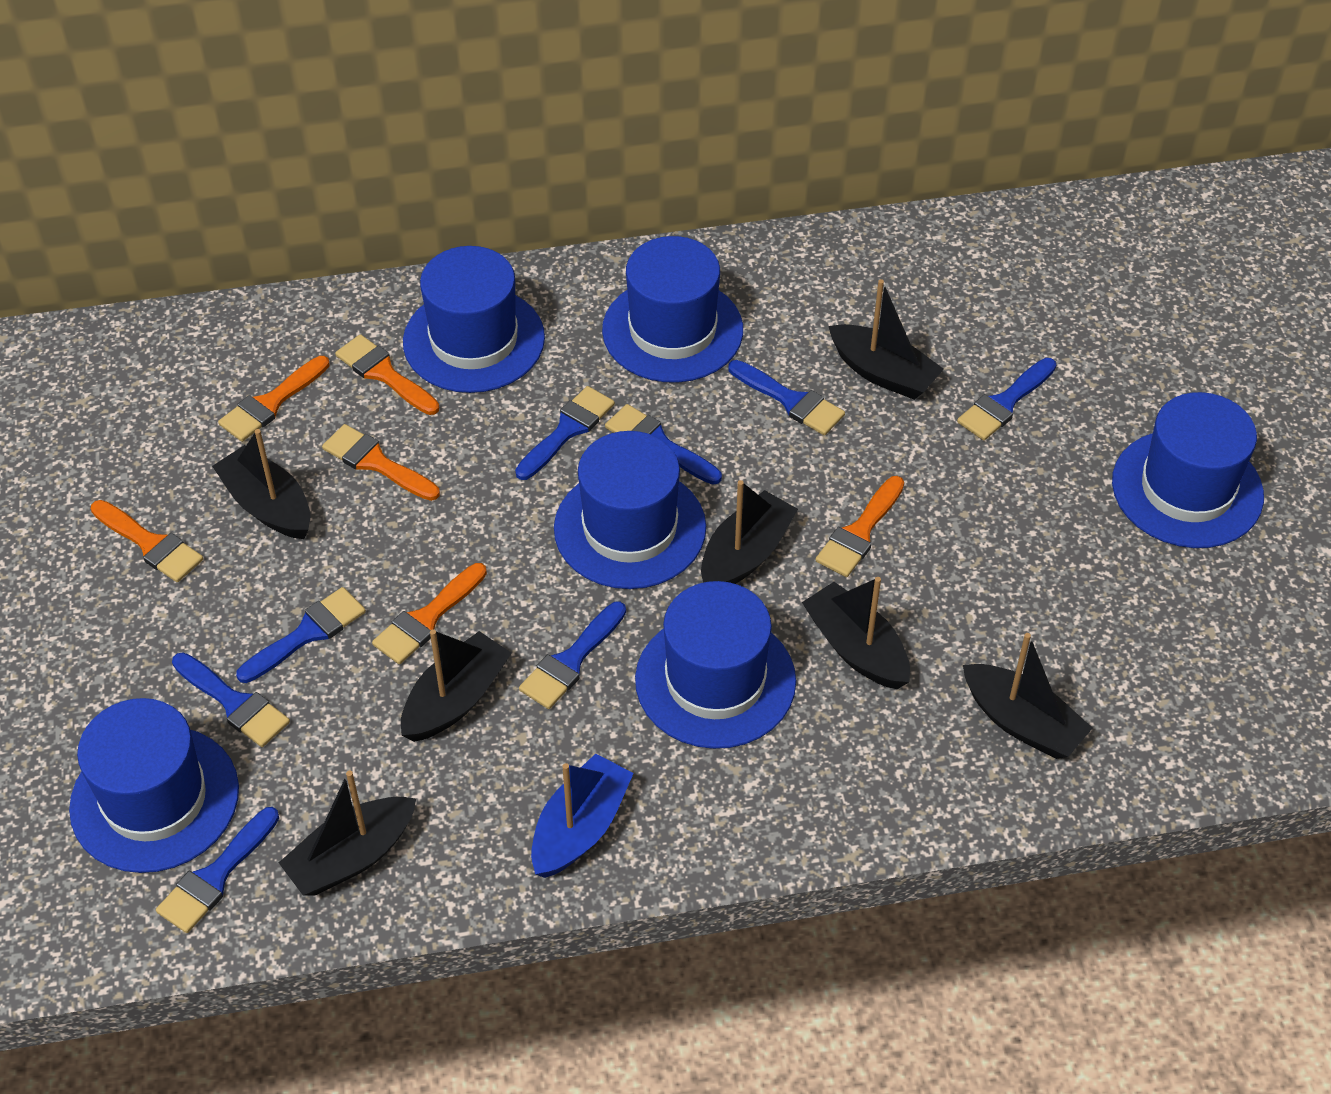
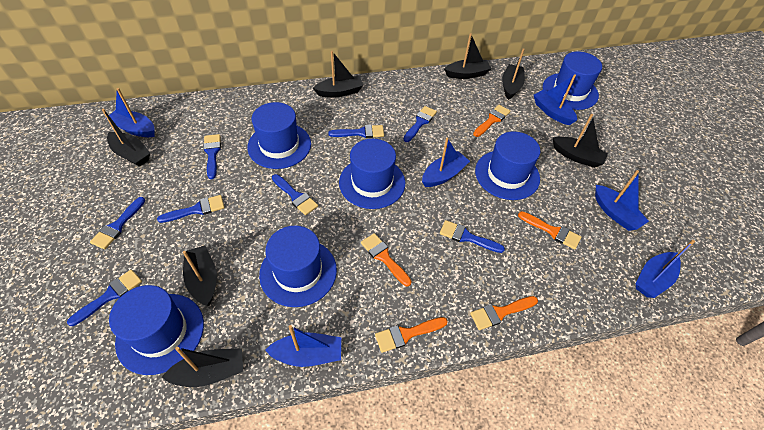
blue boat: [531,753,634,878] = 1 -> [106,88,155,137] [265,325,341,367] [422,138,470,187] [534,75,577,125] [595,170,649,231] [636,240,695,298] = 6
orange brush: [91,500,203,582] [218,356,330,442] [322,424,440,501] [335,334,439,415] [372,563,487,664] [816,476,904,577] = 6 -> [361,233,412,286] [375,317,448,353] [470,296,538,330] [473,105,510,137] [518,211,582,250] = 5

